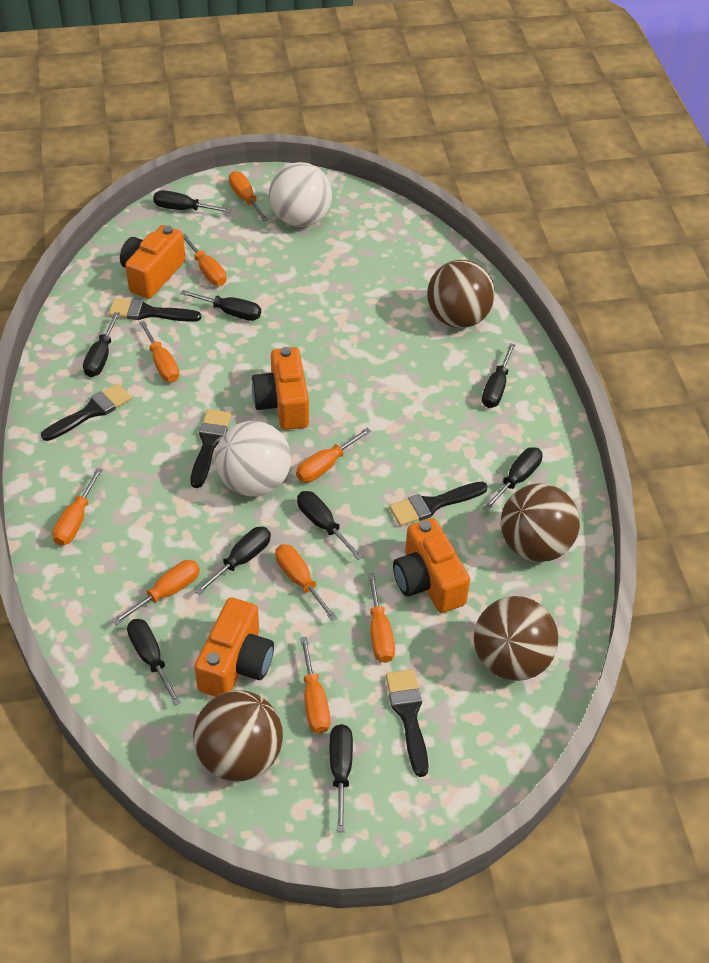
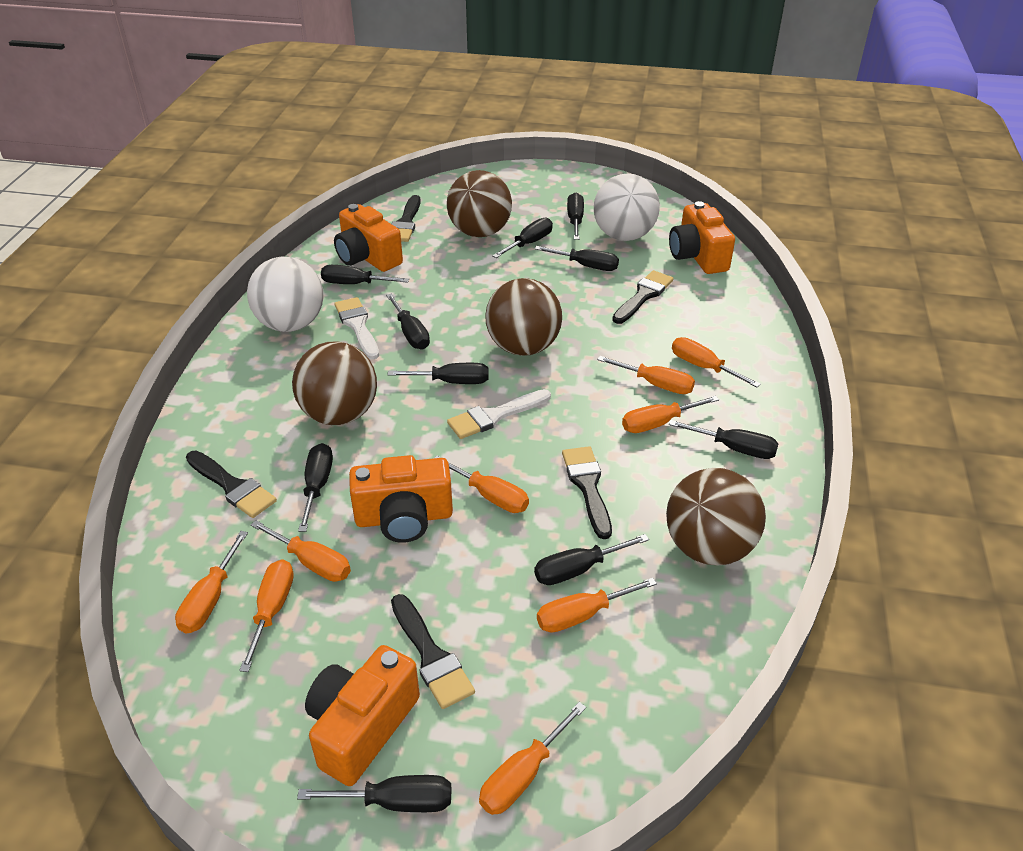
black screwdriver: [83,312,120,377] [127,619,181,706] [153,190,231,213] [180,290,261,321] [194,527,271,595] [297,491,363,560] [330,724,353,832] [482,343,515,408] [483,447,543,511] = 9 -> [297,775,451,812] [298,443,333,532] [321,265,409,284] [386,294,430,350] [388,363,489,384] [492,218,553,258] [534,534,649,585] [535,246,619,271] [567,193,584,240] [669,420,779,459] = 10
white brush: none = 0 -> [334,297,379,360] [447,389,551,439] = 2

